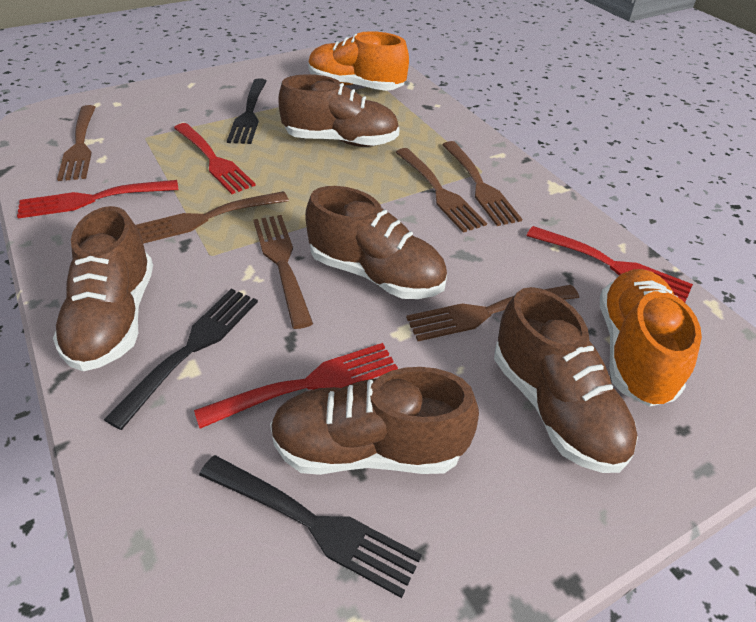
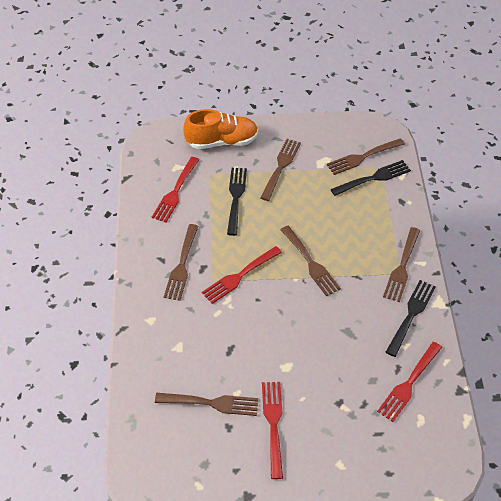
brown shoe: [53,206,153,371] [270,367,479,475] [278,74,400,147] [305,186,447,299] [494,287,638,473] = 5 -> none = 0
orange shoe: [308,31,409,91] [600,269,702,407] = 2 -> [183,109,258,149] = 1

